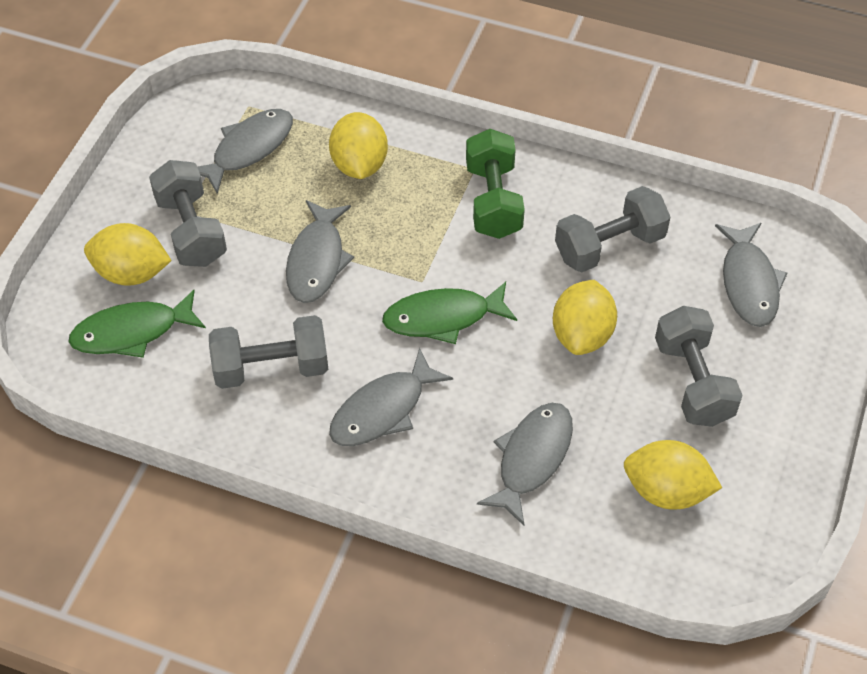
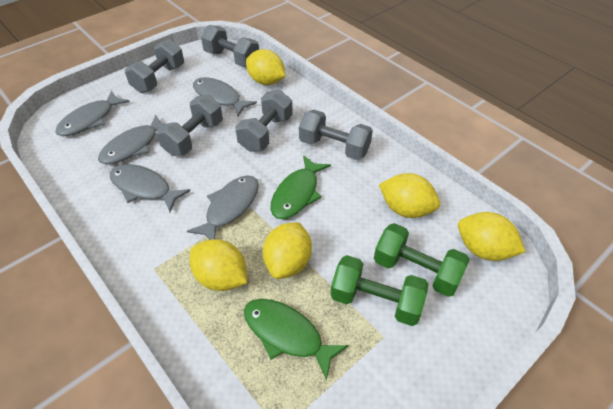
green dumbbell: [466,129,525,239] = 1 -> [331,255,428,326] [374,223,470,297] = 2
grey dumbbell: [149,160,227,267] [209,315,328,389] [555,186,671,272] [655,306,743,427] = 4 -> [125,39,184,93] [156,94,223,156] [201,25,259,67] [235,89,293,152] [299,110,373,160] = 5
yellow lemon: [84,223,172,286] [329,112,388,179] [553,280,617,355] [624,440,722,510] = 4 -> [190,239,247,291] [246,49,286,85] [263,222,312,279] [379,173,440,218] [458,212,526,261] = 5

